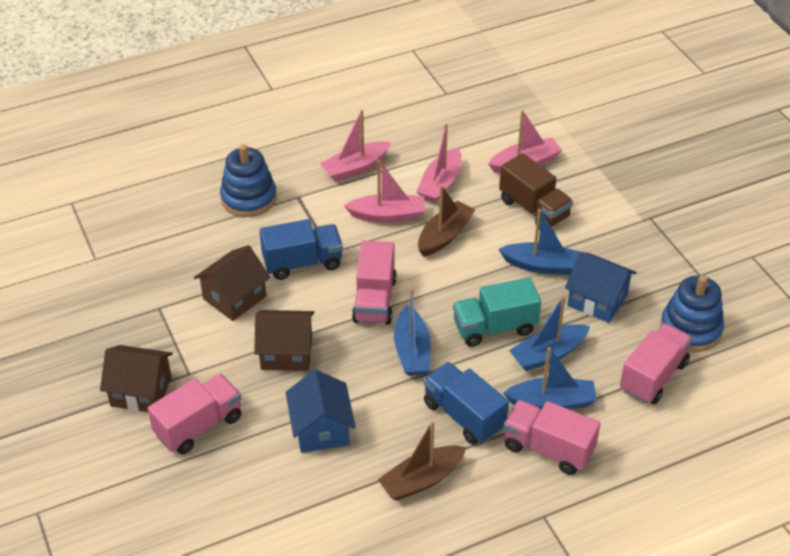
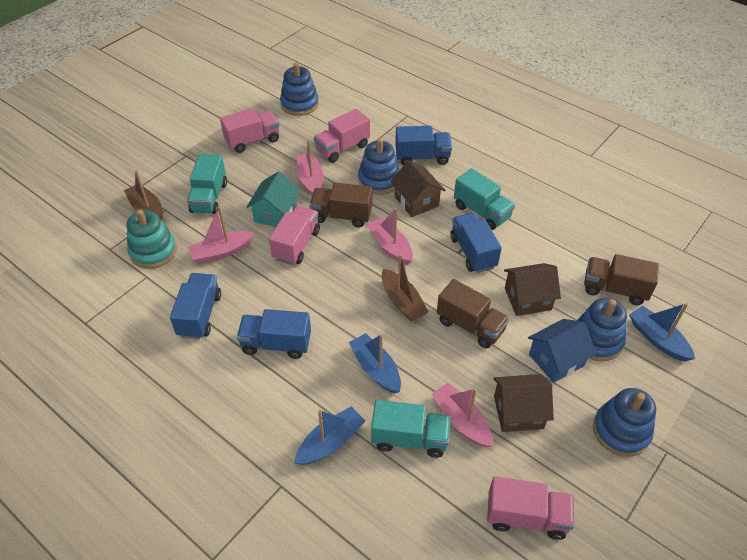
blue boat: [394,288,431,376] [499,209,580,275] [503,347,597,410] [509,295,590,371] = 4 -> [294,406,365,465] [349,333,401,393] [629,303,695,362] = 3
blue house: [286,370,356,453] [565,252,637,323] = 2 -> [528,319,596,383] = 1
blue stacking toy: [220,145,277,217] [660,275,724,352] = 2 -> [280,63,319,116] [358,138,400,195] [577,298,627,361] [593,388,656,457] = 4
blue truck: [259,219,343,280] [423,362,509,445] = 2 -> [170,273,221,339] [237,309,311,359] [395,126,452,165] [450,213,502,273] = 4
brown truck: [499,153,573,230] = 1 -> [310,183,372,228] [437,279,510,349] [584,254,659,305] = 3
turquoise house: none = 0 -> [247,171,300,227] = 1
turquoise stacking toy: none = 0 -> [127,209,177,269] = 1
turquoise truck: [453,278,541,347] = 1 -> [187,154,227,214] [371,400,451,458] [454,168,515,230] = 3

